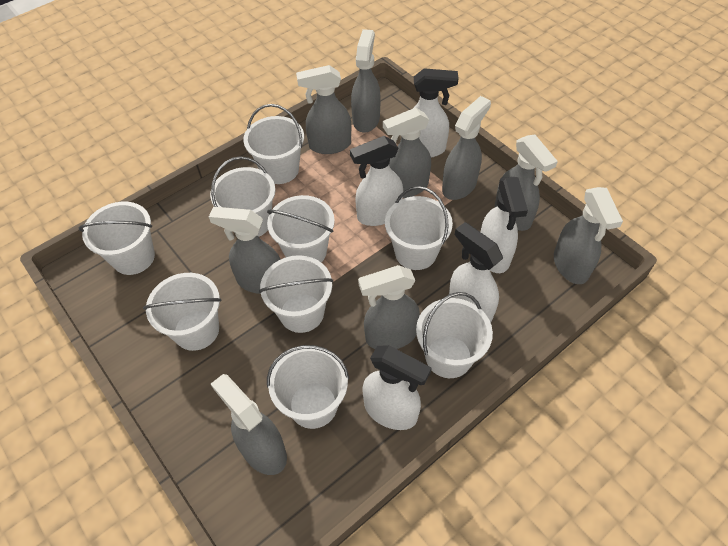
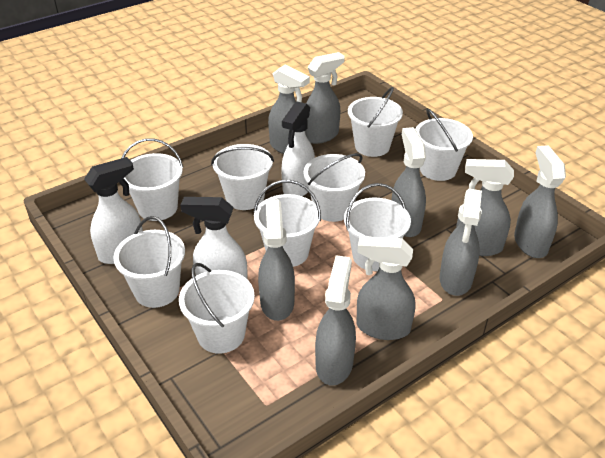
white spray bottle: [350,136,403,226] [363,345,432,430] [414,68,459,158] [449,222,503,323] [481,177,528,273] = 5 -> [84,157,143,264] [180,197,247,279] [281,101,315,196] = 3

